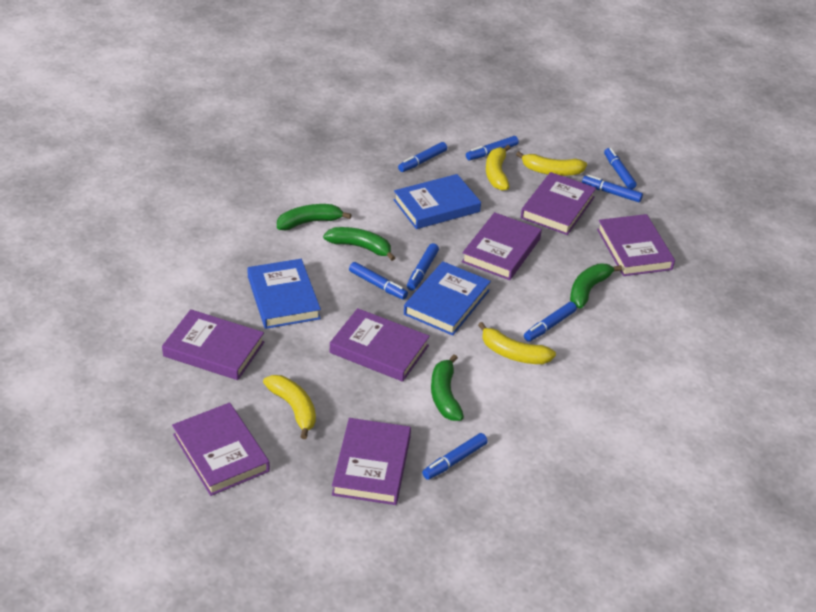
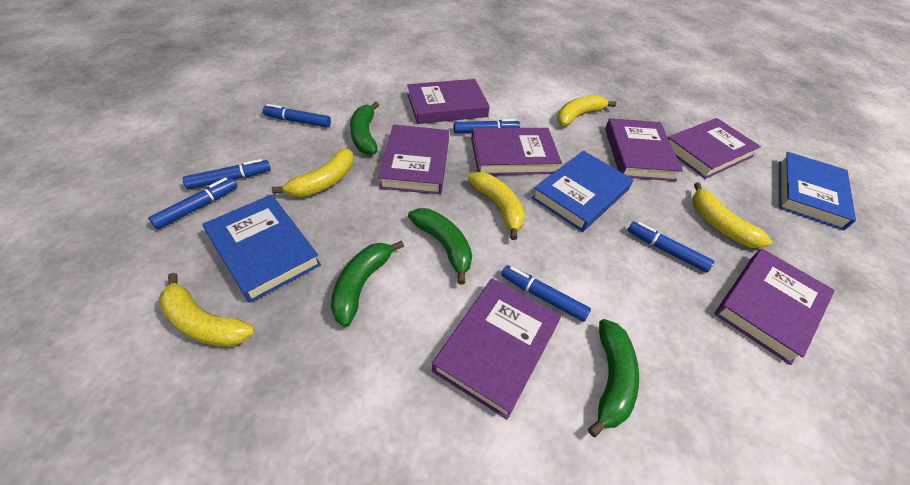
blue marker: [349,262,408,300] [398,142,447,172] [407,243,439,291] [422,433,488,480] [466,136,519,160] [524,302,577,342] [582,175,643,202] [604,148,637,189] = 8 -> [148,177,237,229] [183,159,271,189] [263,104,331,127] [454,119,520,133] [501,265,591,322] [628,221,715,272] = 6
yellow banana: [263,375,316,439] [478,322,556,364] [486,145,510,191] [516,151,587,176] = 4 -> [159,273,255,347] [272,148,354,197] [468,172,525,240] [557,95,616,126] [692,182,772,248] = 5

